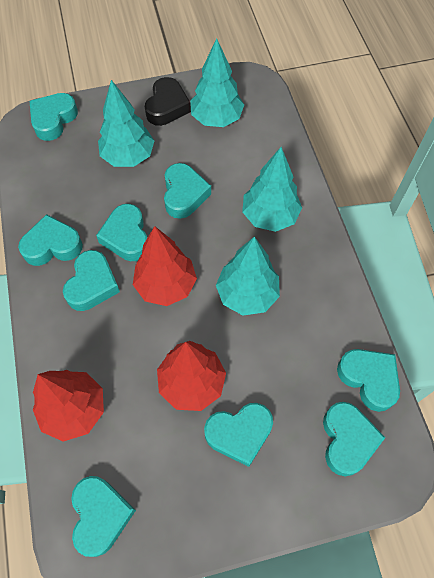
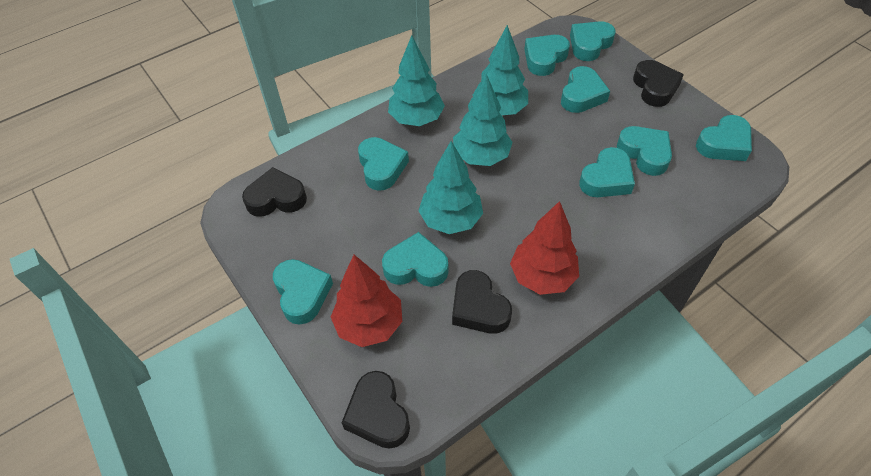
black heart: [145,77,191,126] = 1 -> [242,167,307,217] [341,371,410,449] [452,270,512,334] [633,60,684,107] = 4
red tree: [33,370,104,442] [133,226,197,306] [157,341,226,411] = 3 -> [331,255,402,347] [510,201,579,295] = 2

